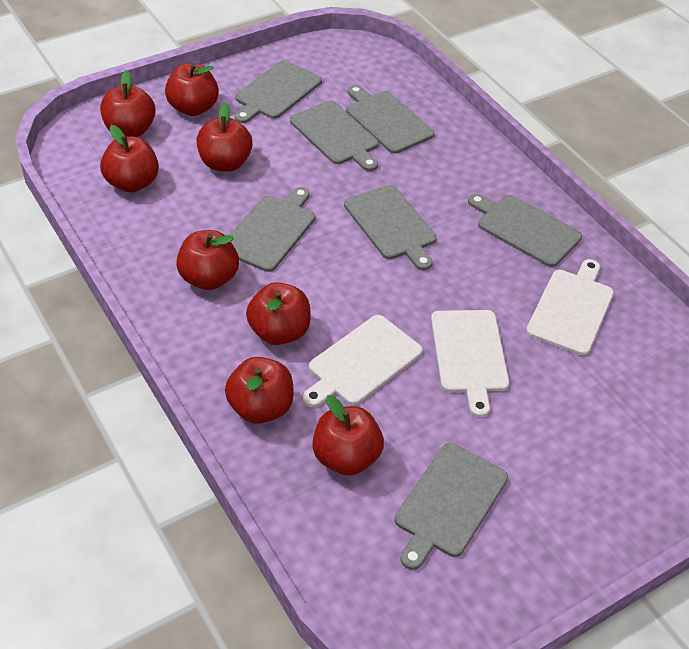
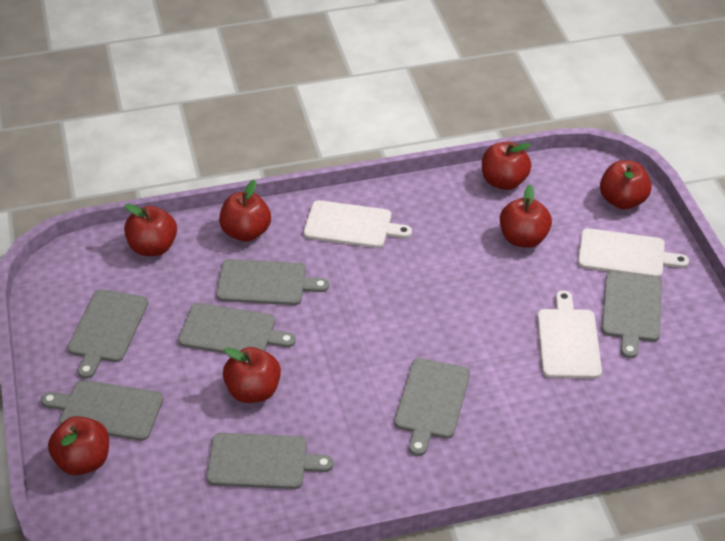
red apple: [100,70,155,137] [100,125,159,193] [165,63,219,116] [176,230,239,290] [196,102,252,172] [225,357,294,424] [246,282,311,345] [312,395,384,476] = 8 -> [48,416,109,475] [124,204,177,256] [219,180,271,242] [223,347,281,403] [482,141,531,190] [500,184,552,248] [600,160,651,209] = 7

